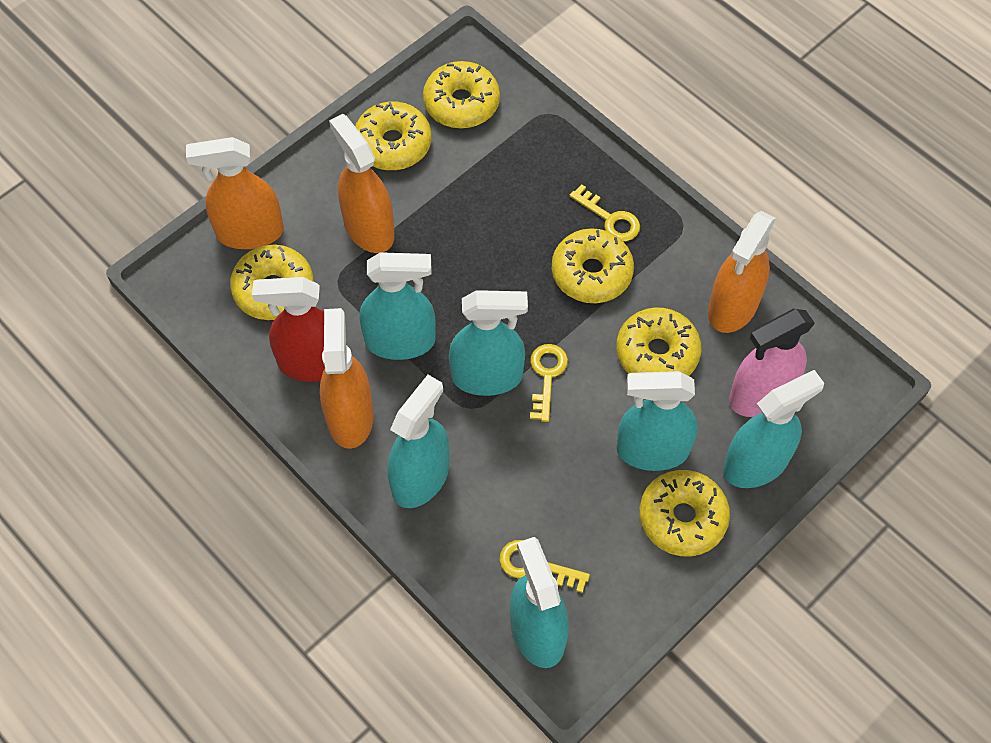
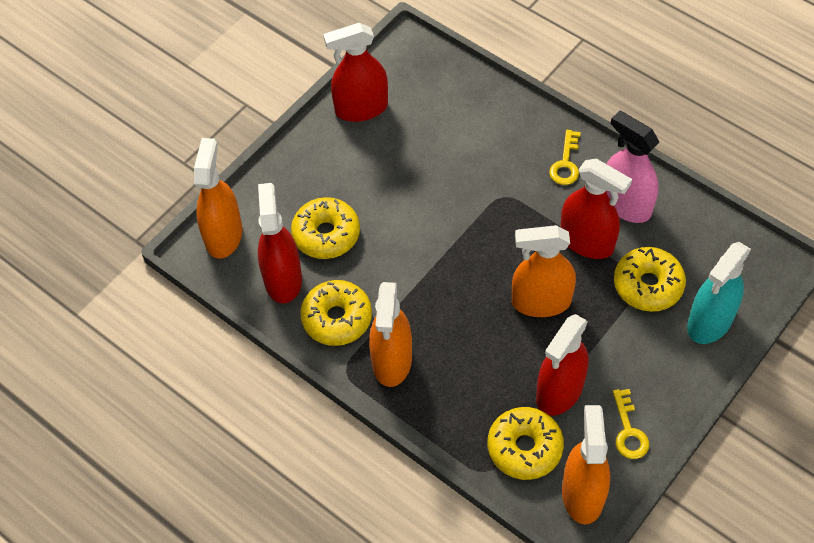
red spray bottle: [252,277,347,382] = 1 -> [258,183,302,303] [323,23,388,122] [536,314,589,416] [560,159,632,259] = 4
turquoise spray bottle: [359,252,436,360] [387,375,449,508] [449,290,528,396] [510,537,569,668] [616,371,698,471] [723,370,824,488] = 6 -> [687,242,751,344] = 1
yellow donut: [230,245,314,320] [355,102,432,170] [423,61,500,128] [552,228,634,303] [616,308,702,376] [640,470,730,557] = 6 -> [291,197,360,259] [300,280,372,346] [488,407,564,480] [614,247,686,312] = 4
yellow key: [499,540,590,593] [530,344,568,422] [569,184,640,242] = 3 -> [549,130,581,185] [613,389,649,459] = 2

